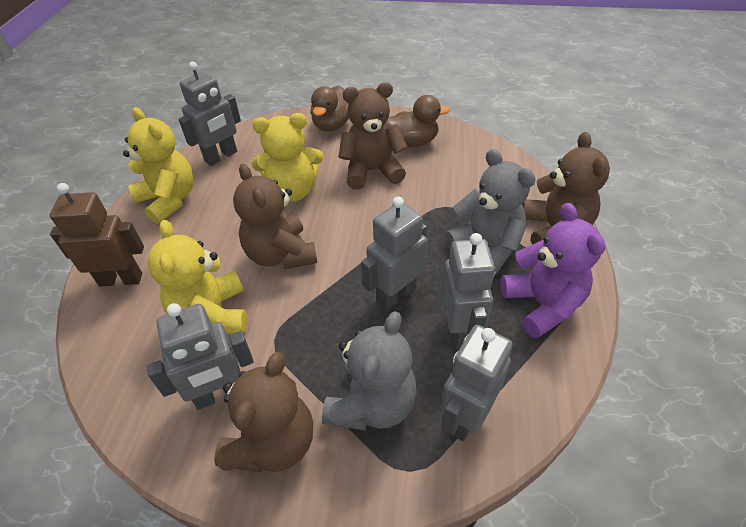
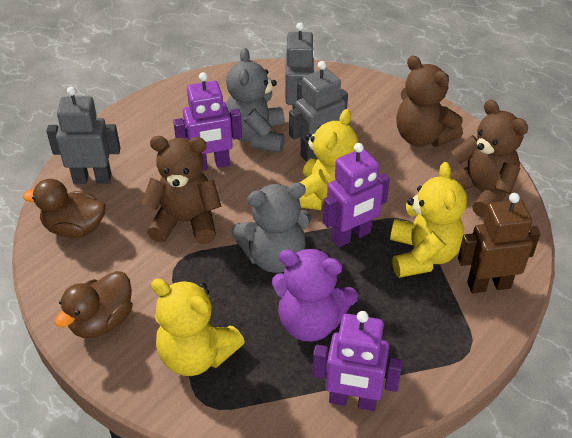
brown teddy bear: [214,352,313,473] [233,164,317,269] [339,82,408,190] [522,132,610,245] = 4 -> [141,136,221,244] [396,56,463,147] [450,100,528,218] = 3
grey robot: [147,303,254,410] [179,61,241,166] [361,197,428,311] [440,325,513,441] [441,233,495,349] = 5 -> [46,87,120,184] [285,23,315,109] [289,61,348,162] = 3
purple robot: none = 0 -> [173,72,242,171] [312,311,403,411] [322,143,390,247] = 3

